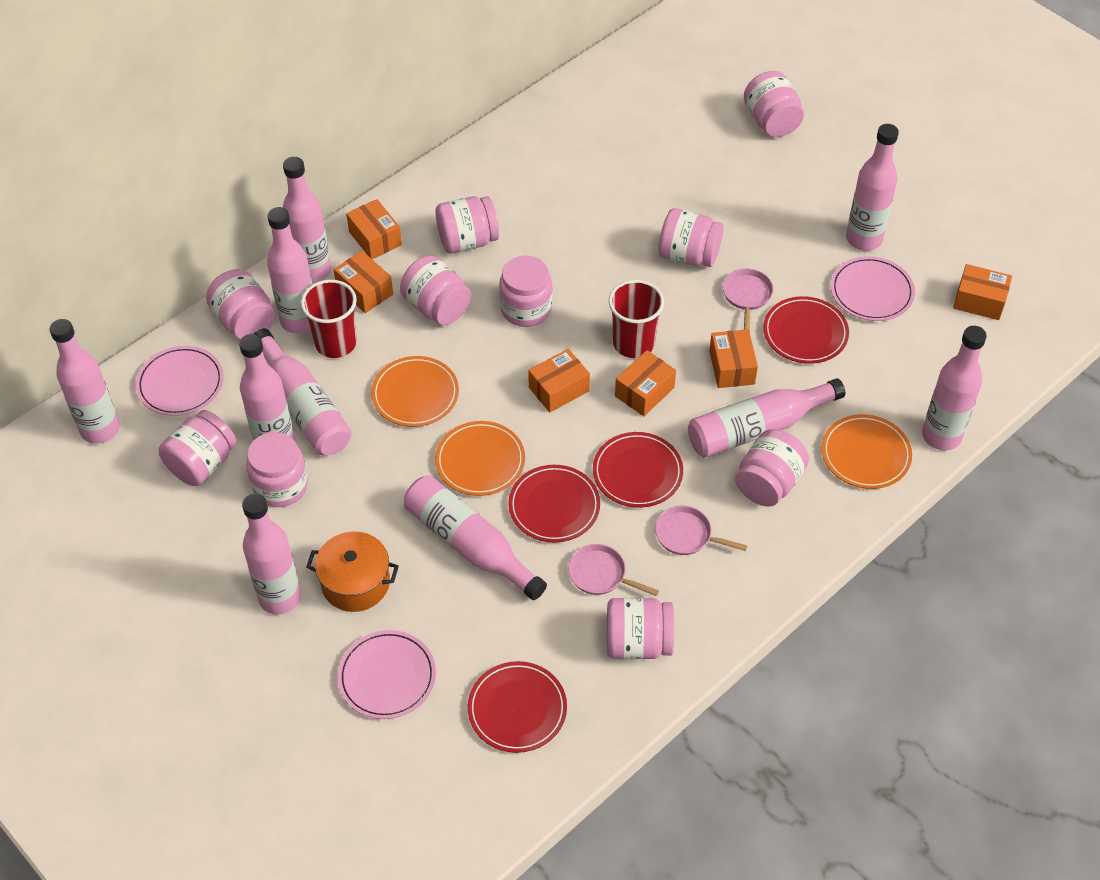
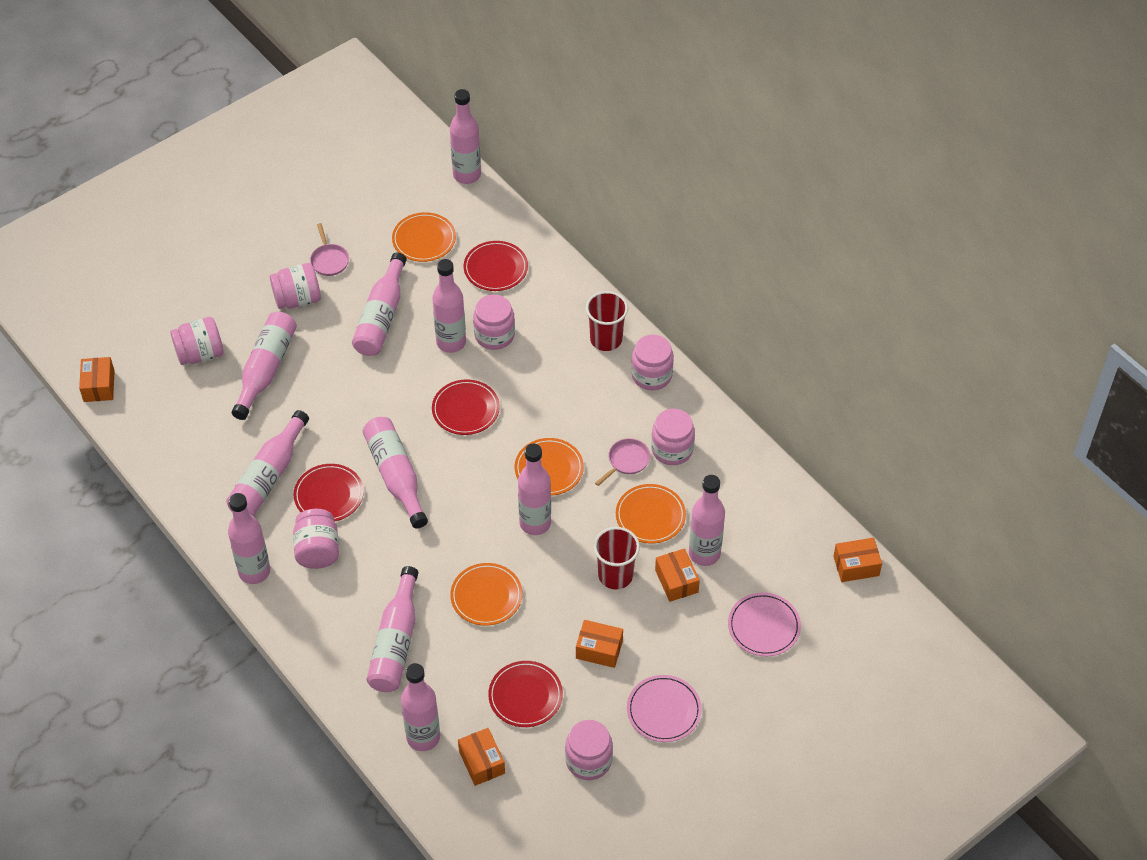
orange box: [334,251,393,313] [346,199,402,259] [528,349,590,412] [615,350,676,416] [709,329,758,388] [953,264,1012,320] = 6 -> [79,357,115,402] [458,728,505,786] [576,620,623,668] [655,549,700,602] [833,538,882,582] = 5
orange plate: [371,356,459,427] [435,421,525,496] [822,414,912,489] = 3 -> [392,212,456,262] [450,563,523,626] [515,438,584,496] [616,484,686,544] = 4
orange pot: [306,531,399,612] = 1 -> none = 0
pink bottle: [50,319,120,444] [239,334,295,441] [242,493,301,614] [254,328,352,456] [267,207,313,333] [283,157,331,283] [404,475,547,600] [688,378,846,458] [846,124,899,251] [922,326,987,451] = 10 -> [226,410,309,516] [228,493,270,584] [232,312,297,420] [352,252,407,356] [363,417,428,529] [367,566,418,692] [401,663,440,751] [432,259,466,353] [450,89,481,184] [518,444,551,535] [689,475,725,566] = 11
pink jar: [159,410,236,486] [206,269,275,340] [246,432,308,507] [400,256,471,325] [436,196,499,254] [499,255,552,327] [607,598,674,659] [658,208,724,267] [735,429,809,507] [744,71,804,137] = 10 -> [170,317,224,365] [270,263,321,309] [293,509,339,569] [473,294,515,350] [565,720,613,780] [631,335,674,390] [651,409,695,465] = 7
pink pan: [568,544,659,596] [655,506,747,555] [723,268,773,332] = 3 -> [310,223,349,276] [595,438,650,486] = 2
pink plate: [136,346,224,416] [337,630,436,719] [831,256,915,321] = 3 -> [627,675,702,742] [728,592,801,656] = 2

